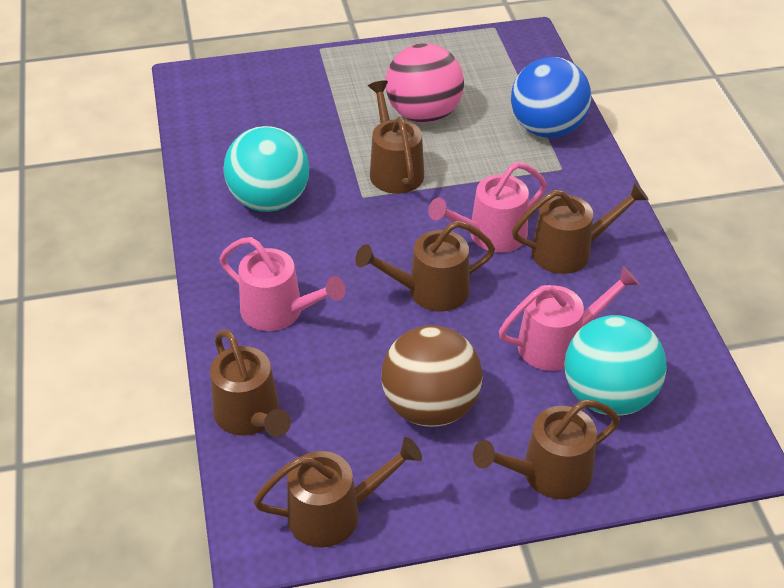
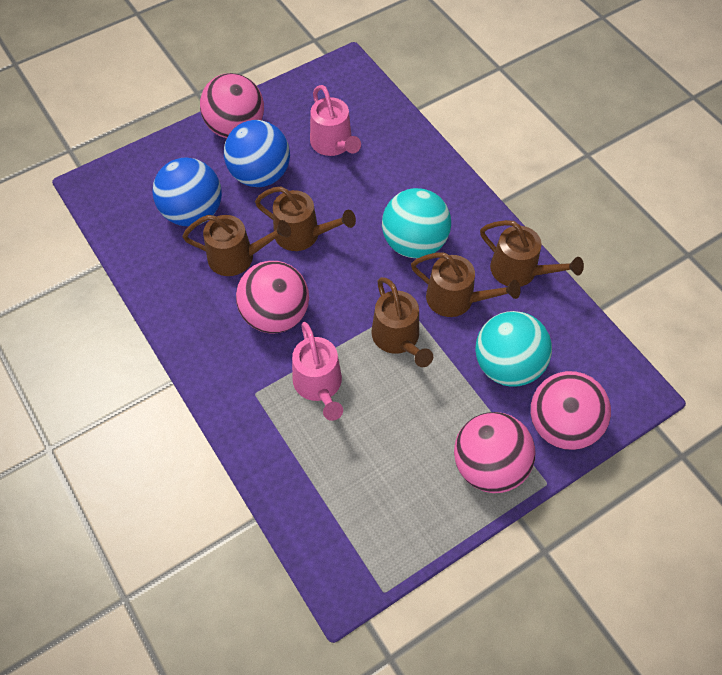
blue ball: [511,57,591,138] = 1 -> [152,158,222,226] [224,120,290,187] = 2
brown ball: [381,325,483,427] = 1 -> none = 0
brown watering can: [210,329,291,437] [254,437,422,548] [355,221,495,312] [368,80,424,194] [473,400,620,499] [512,182,649,274] = 6 -> [182,215,291,276] [255,186,356,251] [371,277,433,367] [411,252,521,317] [480,220,584,287] = 5
pink ball: [386,43,464,123] = 1 -> [200,73,264,138] [236,261,309,333] [454,412,535,493] [530,371,611,450] = 4
pink watering can: [219,237,346,331] [428,162,547,252] [499,266,639,371] = 3 -> [292,322,343,421] [310,85,361,156] = 2

